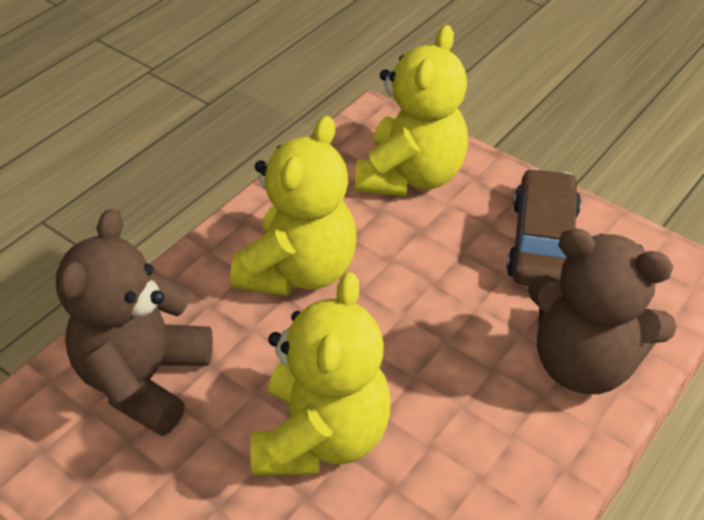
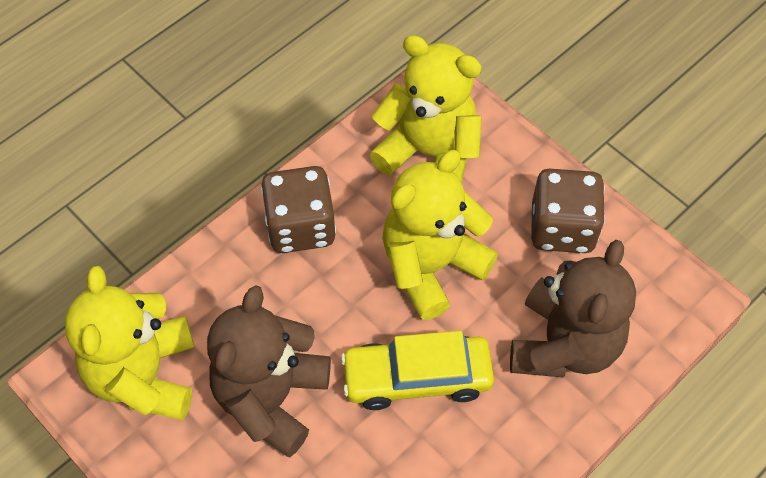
brown car: [506,168,581,286] = 1 -> none = 0
brown dice: none = 0 -> [261,166,336,253] [531,169,605,253] = 2
yellow car: none = 0 -> [341,331,494,410] = 1

